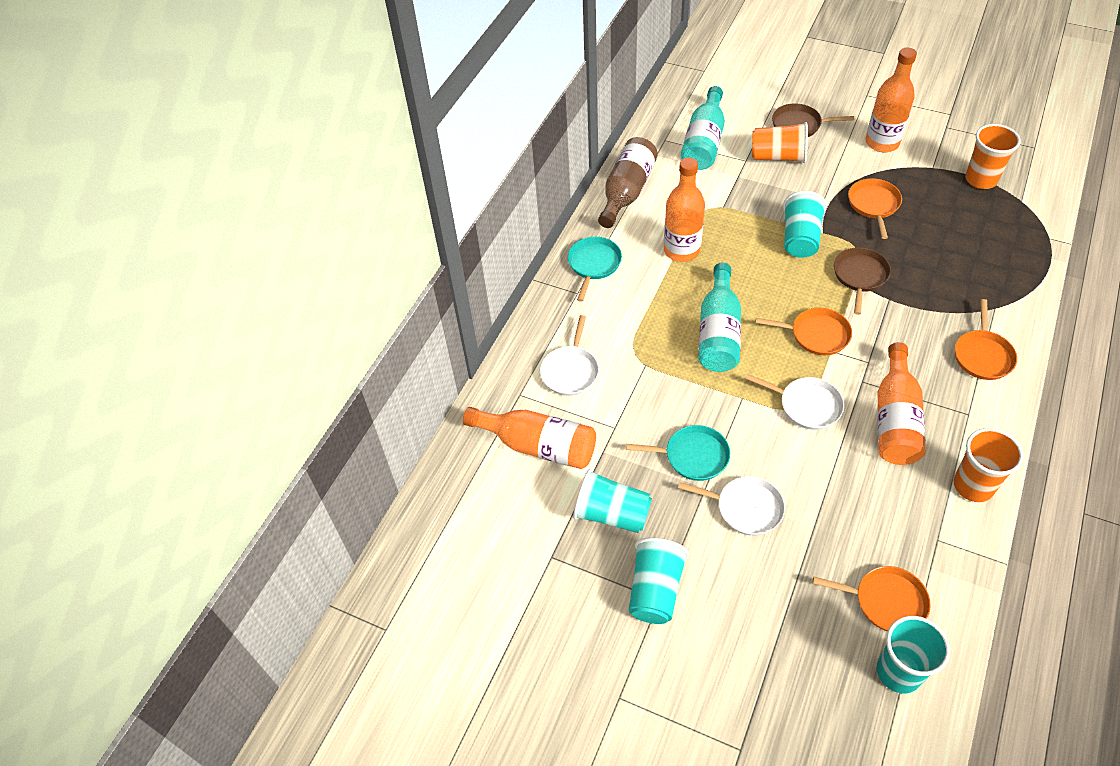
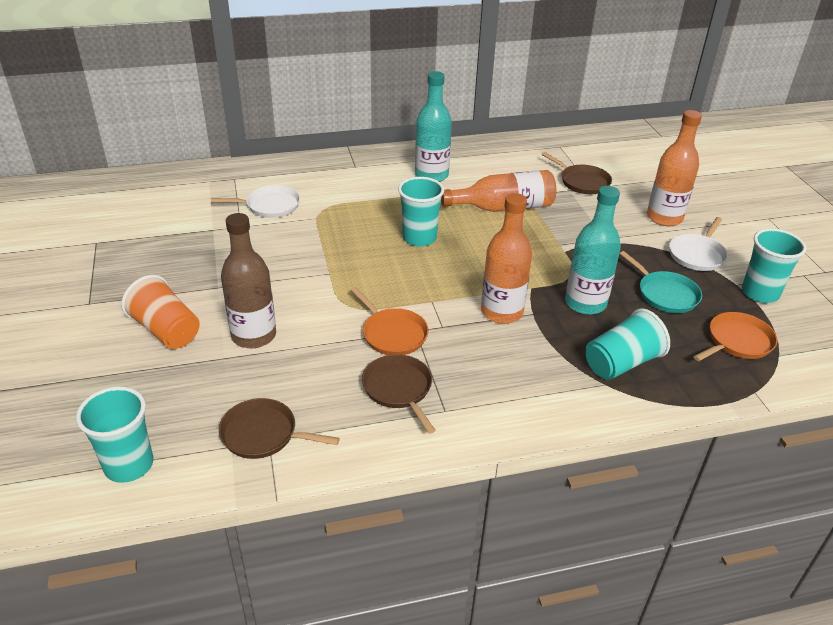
brown pan: [772,103,854,137] [834,247,891,315] = 2 -> [219,398,340,459] [362,354,436,434] [542,152,612,194] = 3
orange bottle: [463,407,596,469] [664,157,705,262] [866,48,917,152] [877,342,926,465] = 4 -> [441,170,556,212] [481,193,532,324] [647,110,702,226] = 3
orange cup: [752,122,808,163] [953,428,1024,502] [965,124,1021,189] = 3 -> [121,275,200,349] = 1
orange pan: [755,308,852,355] [813,566,931,631] [848,178,902,239] [955,299,1017,380] = 4 -> [351,287,429,355] [693,312,777,361] = 2
turquoise pan: [568,237,622,302] [626,425,730,481] = 2 -> [619,251,702,313] = 1
white pan: [540,315,599,396] [678,476,785,536] [746,374,844,430] = 3 -> [211,185,300,218] [669,217,728,271] = 2

